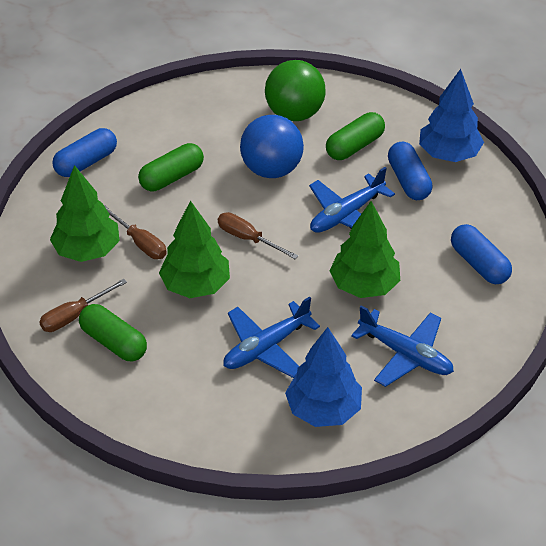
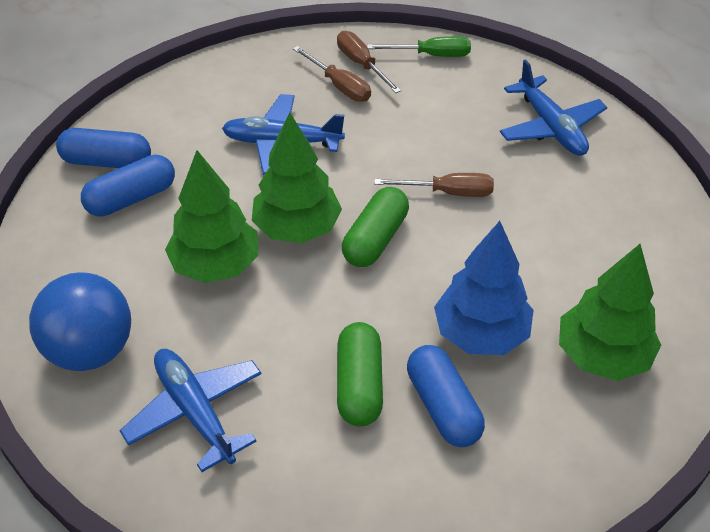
blue tree: [285,327,362,427] [419,69,484,162] = 2 -> [434,221,534,355] = 1
green ball: [265,60,326,121] = 1 -> none = 0
green capsule: [79,304,147,361] [138,143,204,191] [326,112,385,160] = 3 -> [337,322,383,426] [342,187,409,267] = 2
green screwdriver: none = 0 -> [367,36,471,57] = 1

